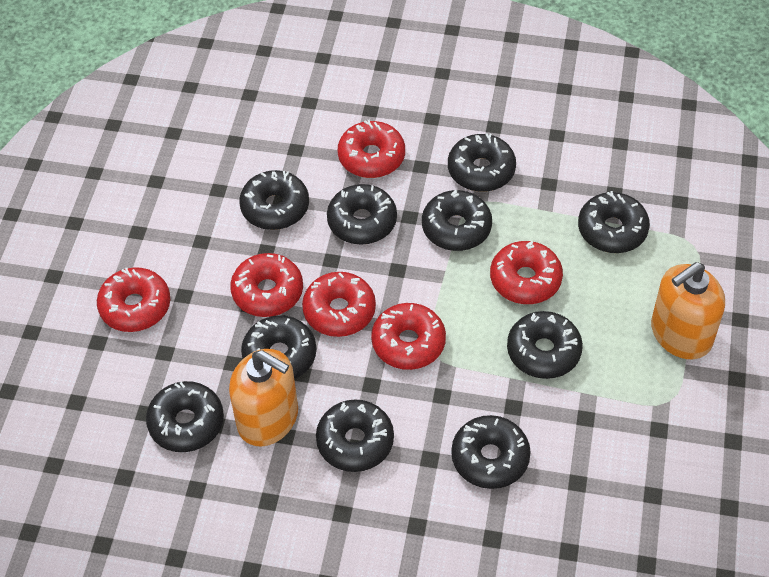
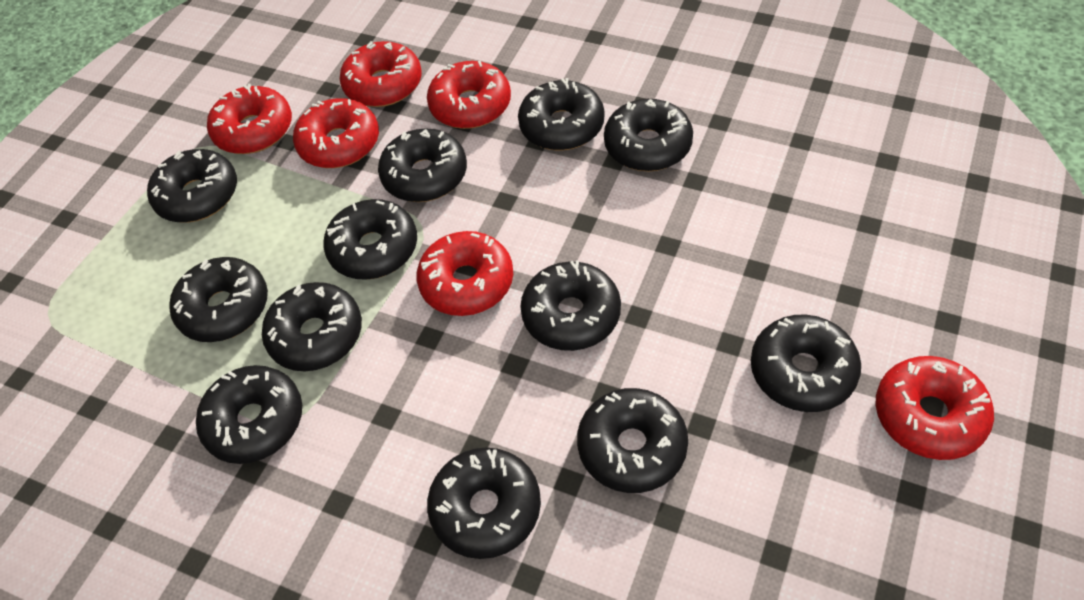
black donut: [146,381,224,452] [239,170,309,230] [241,315,316,379] [316,400,394,472] [327,184,397,245] [422,189,492,251] [448,133,516,192] [451,415,531,489] [507,311,583,379] [578,191,650,253] = 10 -> [147,149,237,223] [169,257,268,342] [196,365,302,464] [262,282,362,371] [323,199,417,280] [378,129,467,202] [427,447,541,559] [518,78,604,150] [520,261,621,351] [577,388,688,493] [604,99,693,171] [751,314,861,412] = 12
orange soap dispenser: [229,349,298,447] [651,262,725,359] = 2 -> none = 0

